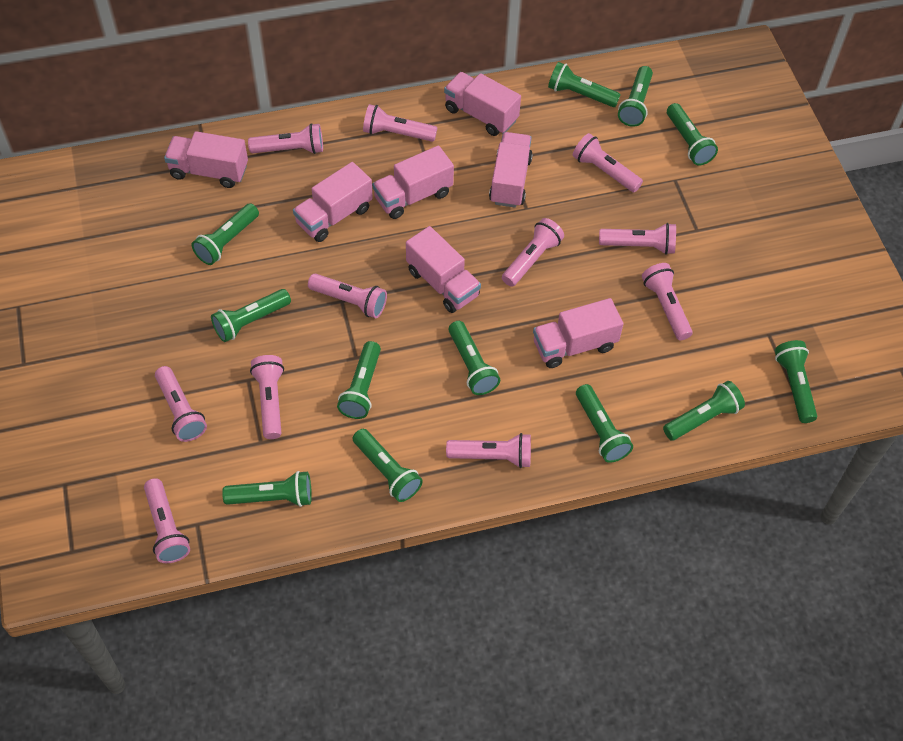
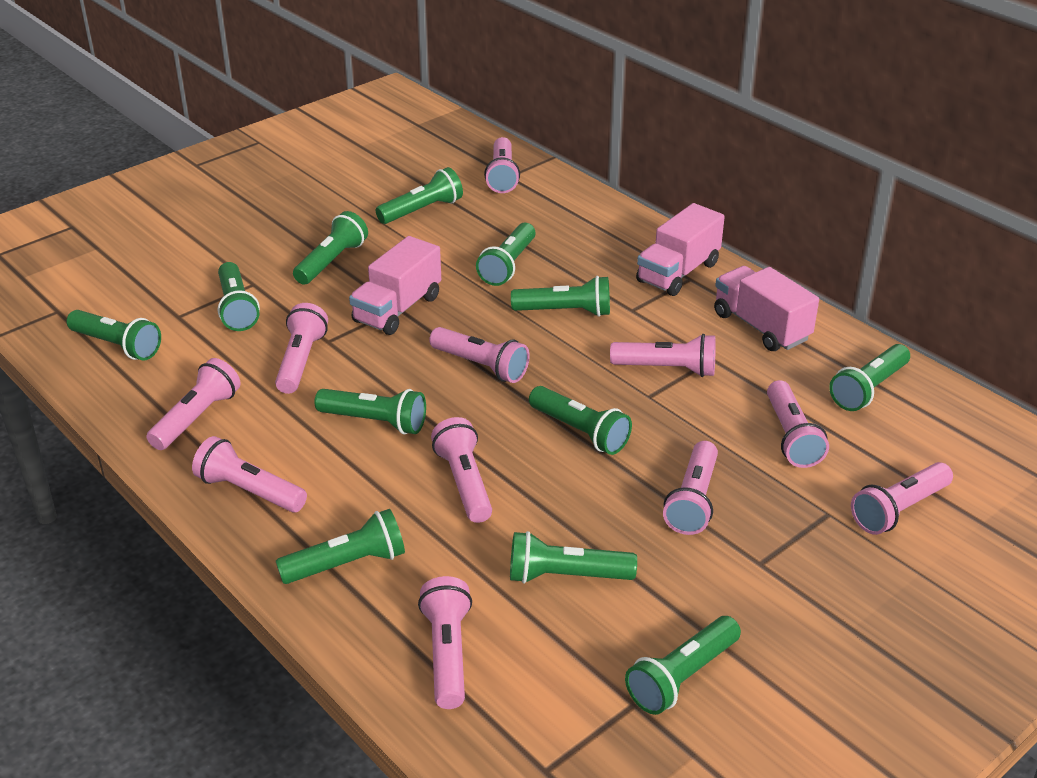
pink truck: [164,131,248,188] [293,162,373,242] [372,146,454,219] [406,226,481,313] [444,72,521,136] [489,132,533,208] [533,298,624,368] = 7 -> [349,236,441,335] [636,203,725,296] [714,266,819,351] = 3

